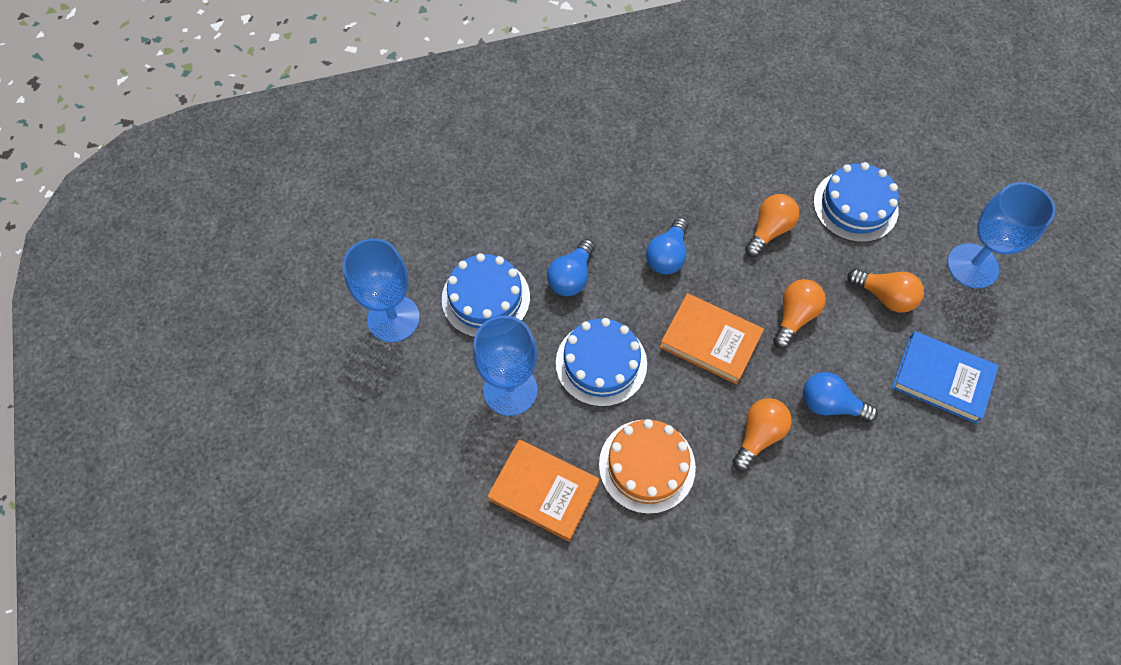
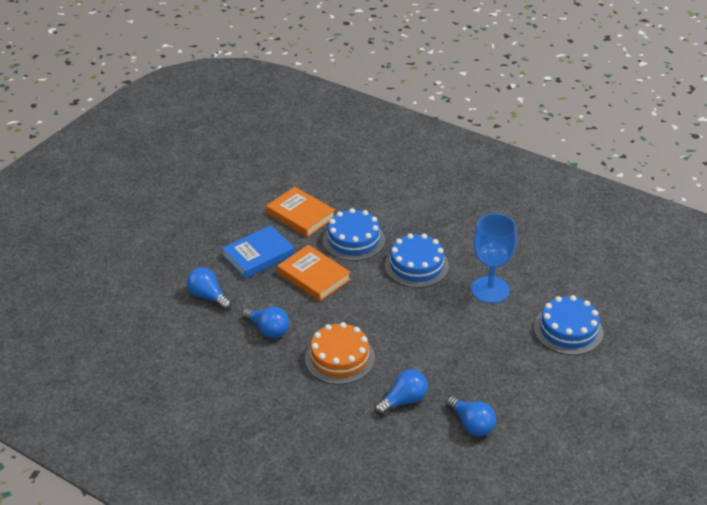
blue goblet: [342,238,420,342] [473,315,538,416] [947,182,1056,289] = 3 -> [471,213,517,303] = 1
blue light bulb: [547,239,595,296] [646,218,688,275] [803,372,878,422] = 3 -> [187,267,232,310] [242,307,289,338] [375,369,428,415] [446,396,496,436] = 4
orange light bulb: [732,398,792,471] [745,194,799,257] [773,279,826,348] [848,269,924,313] = 4 -> none = 0

